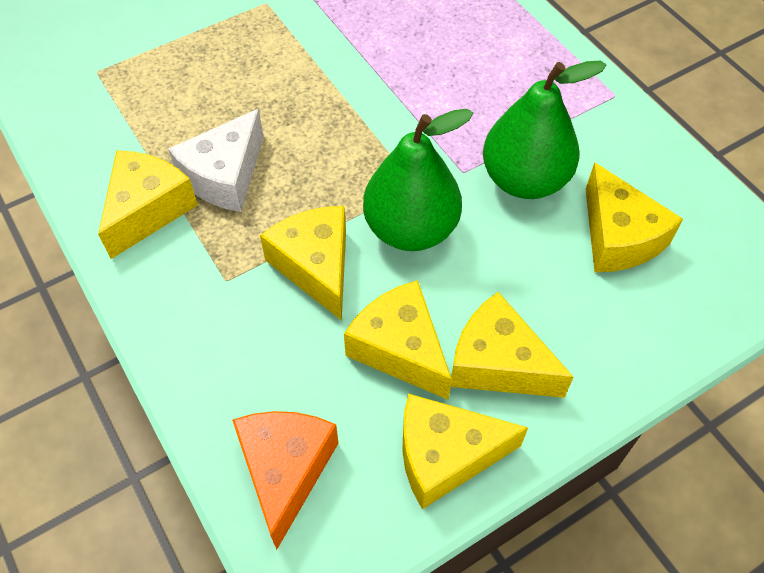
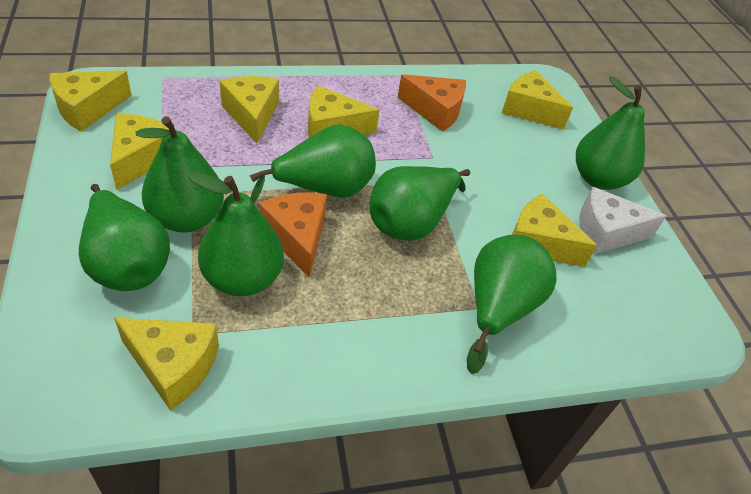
green pear: [363,109,473,251] [483,61,606,199] = 2 -> [79,184,170,291] [135,116,224,232] [187,171,284,296] [250,124,376,203] [369,166,470,241] [467,235,556,374] [576,77,645,190] = 7
orange cheese: [232,411,339,550] = 1 -> [259,193,327,278] [397,74,466,132] = 2
yellow cheese: [98,150,198,259] [260,206,346,321] [344,280,452,400] [402,393,528,509] [451,292,574,398] [586,162,683,272] = 6 -> [49,70,132,131] [110,114,176,190] [114,318,219,411] [220,76,279,144] [308,86,379,138] [502,70,573,129] [512,194,597,267] = 7

